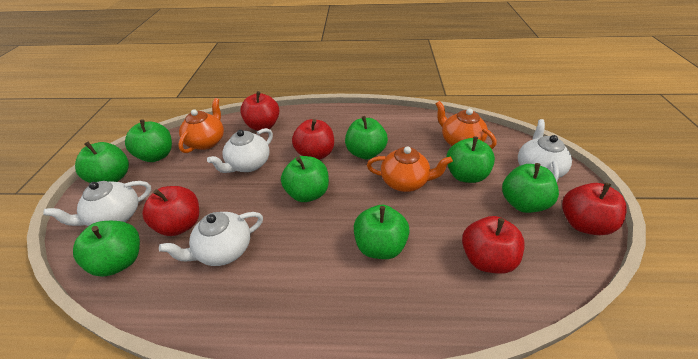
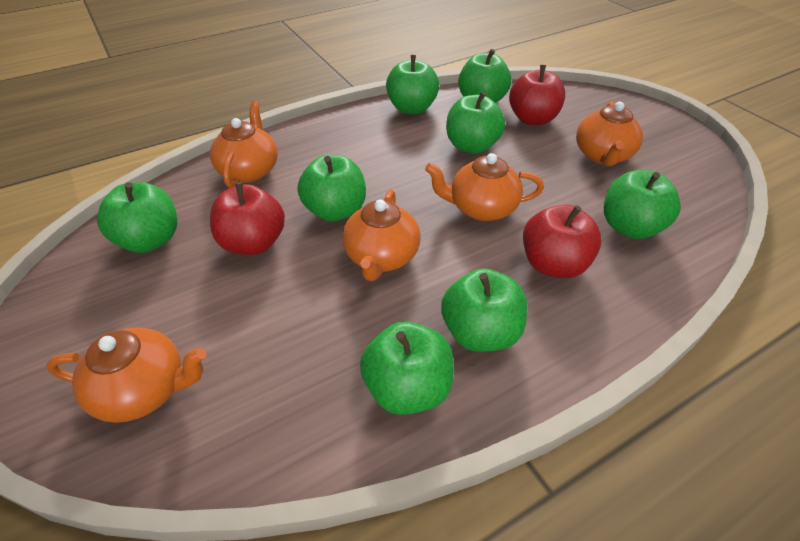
orange teapot: [178,98,224,153] [367,146,453,192] [436,101,496,149] = 3 -> [46,327,207,423] [210,101,278,188] [342,190,421,281] [425,153,544,221] [576,101,643,166] = 5
red apple: [142,186,199,236] [240,91,279,131] [292,119,334,160] [462,216,525,274] [562,183,627,235] = 5 -> [210,182,285,255] [509,65,565,125] [523,205,602,278] = 3
white teapot: [43,181,151,226] [159,212,263,266] [207,128,273,173] [518,119,572,182] = 4 -> none = 0

